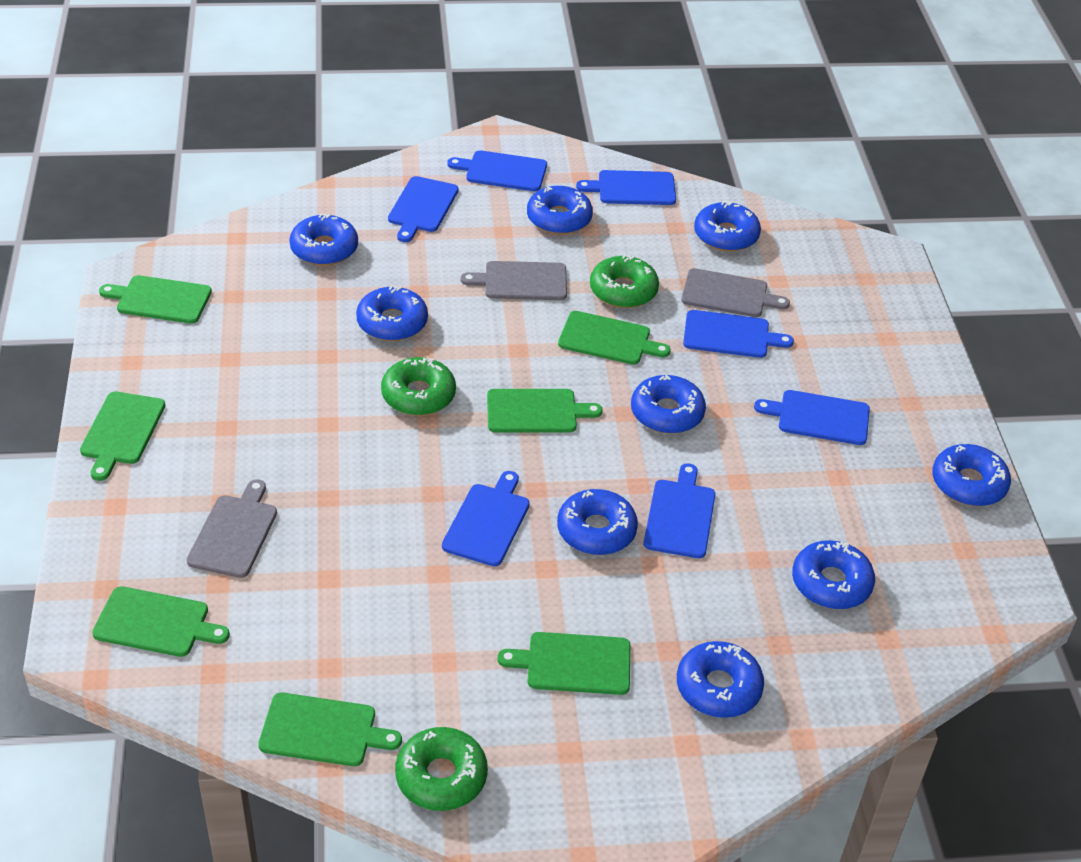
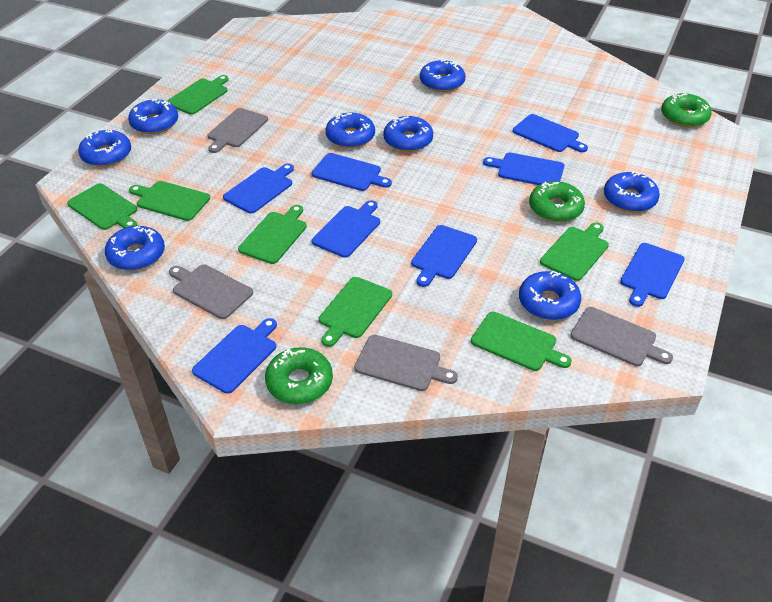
blue cutting board: [388,176,459,242] [442,471,530,566] [447,150,547,191] [576,170,676,205] [643,463,716,558] [683,310,794,358] [754,390,870,445] = 7 -> [192,318,277,394] [223,164,294,214] [311,153,392,191] [312,200,380,258] [411,225,477,287] [483,153,565,185] [513,114,588,152] [620,243,685,307] = 8
blue donut: [289,213,358,266] [356,285,428,341] [527,186,593,235] [557,489,638,555] [631,375,706,434] [677,641,764,718] [694,201,761,252] [792,540,875,609] [932,444,1011,506] = 9 -> [78,130,131,167] [105,226,165,270] [128,99,178,134] [326,113,375,148] [383,116,433,152] [420,60,466,92] [519,271,581,320] [604,171,660,212] = 8
grey cutting board: [187,479,277,578] [461,261,567,300] [681,268,790,317] = 3 -> [169,265,253,319] [208,108,268,153] [354,335,458,391] [570,307,673,366] = 4

